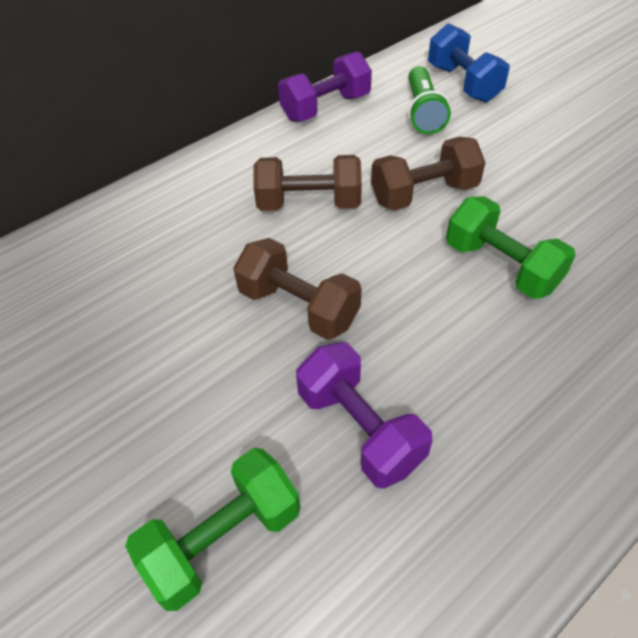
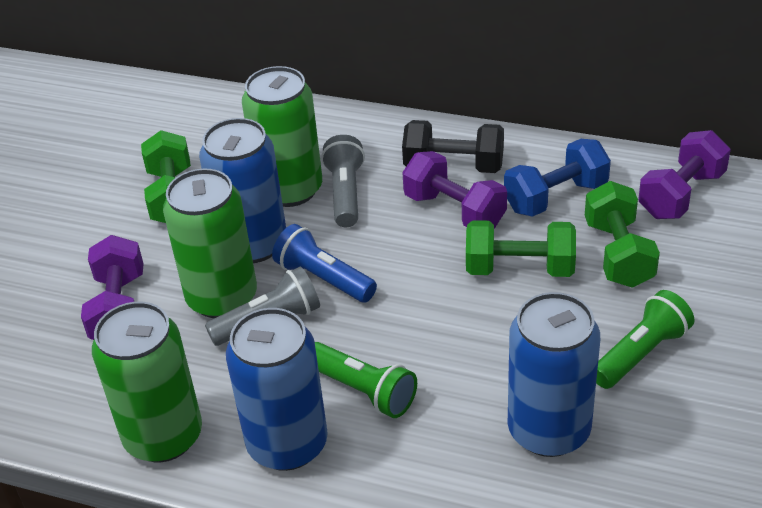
black dumbbell: none = 0 -> [402,120,504,173] = 1
blue can: none = 0 -> [199,118,286,263] [226,308,328,471] [508,292,600,457] = 3
blue flashlight: none = 0 -> [272,224,377,302] = 1
brown dumbbell: [233,238,362,340] [253,155,362,211] [371,137,485,211] = 3 -> none = 0
green can: none = 0 -> [92,302,202,462] [163,169,257,318] [242,66,322,207] = 3
green dumbbell: [125,448,300,611] [446,196,576,299] = 2 -> [141,130,191,223] [466,220,576,277] [585,181,660,288] = 3
green flashlight: [408,66,451,134] = 1 -> [315,342,417,418] [596,290,694,389] = 2
grey flashlight: none = 0 -> [205,266,320,346] [321,135,365,227] = 2
purple dumbbell: [278,52,372,122] [296,342,432,489] = 2 -> [81,235,144,340] [402,151,507,229] [638,130,731,219] = 3

